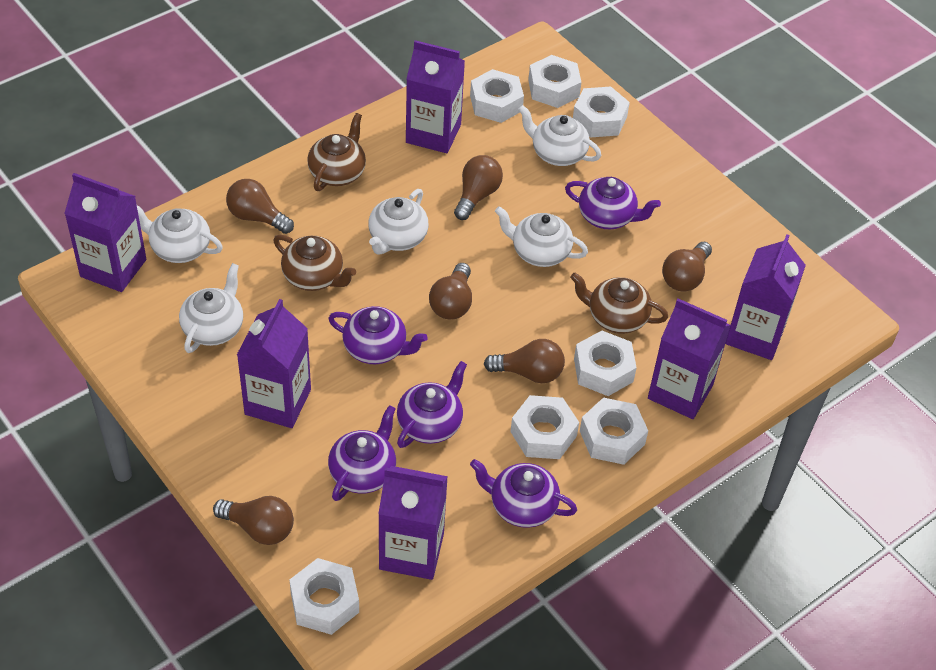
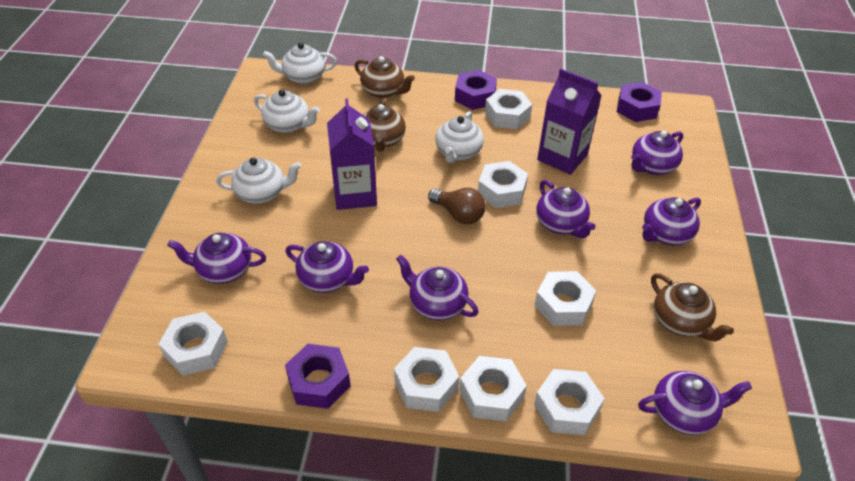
brown light bulb: [213,496,294,545] [226,179,294,234] [429,263,472,319] [454,155,503,220] [484,339,565,383] [662,242,712,292] = 6 -> [428,188,486,224] = 1
purple carton: [64,173,146,292] [237,299,311,428] [378,466,448,580] [406,40,465,153] [648,299,731,419] [726,234,806,360] = 6 -> [327,98,377,210] [537,69,602,175] = 2
purple nut: none = 0 -> [285,344,351,409] [455,70,497,110] [617,82,662,122] = 3
purple teapot: [328,306,428,364] [328,405,396,501] [397,361,467,448] [470,459,577,528] [565,177,661,229] = 5 -> [167,233,266,284] [285,241,369,293] [396,255,479,320] [536,180,596,238] [631,131,683,175] [638,371,752,435] [642,197,701,246] = 7
white teapot: [137,205,223,263] [179,263,243,353] [368,189,429,254] [495,206,588,267] [518,105,601,166] = 5 -> [216,157,301,204] [254,90,320,133] [263,42,337,84] [436,111,484,163] = 4

